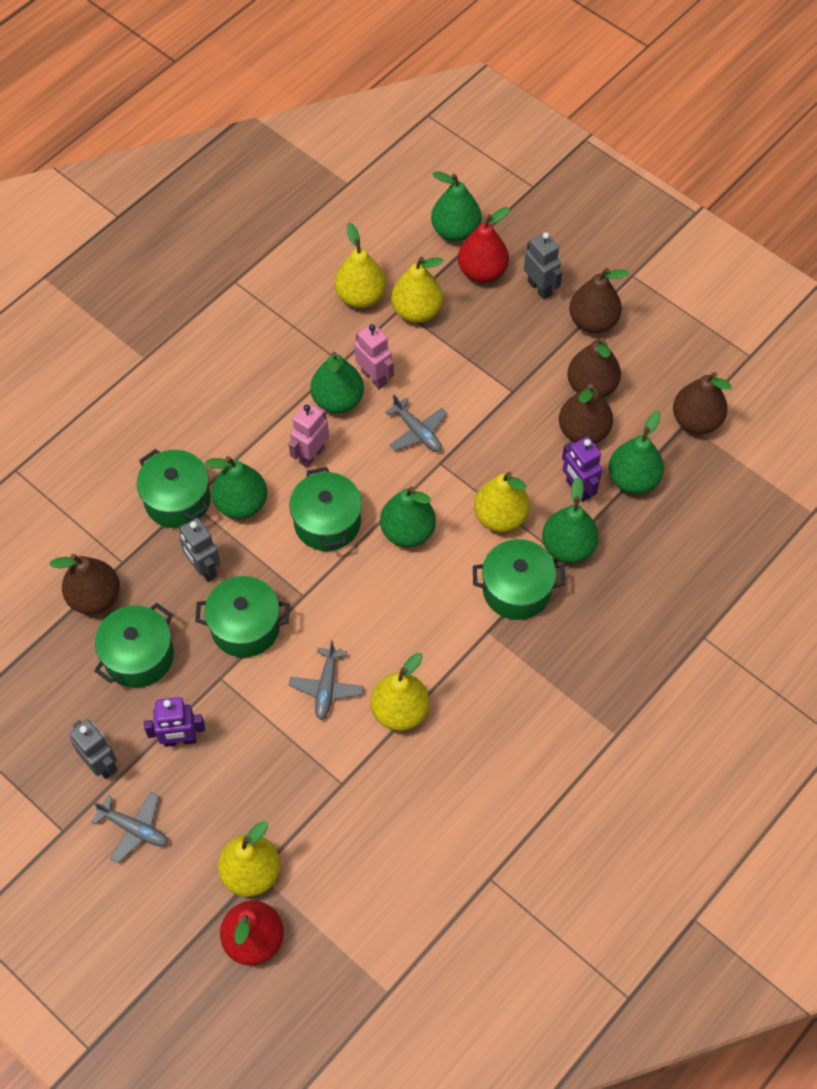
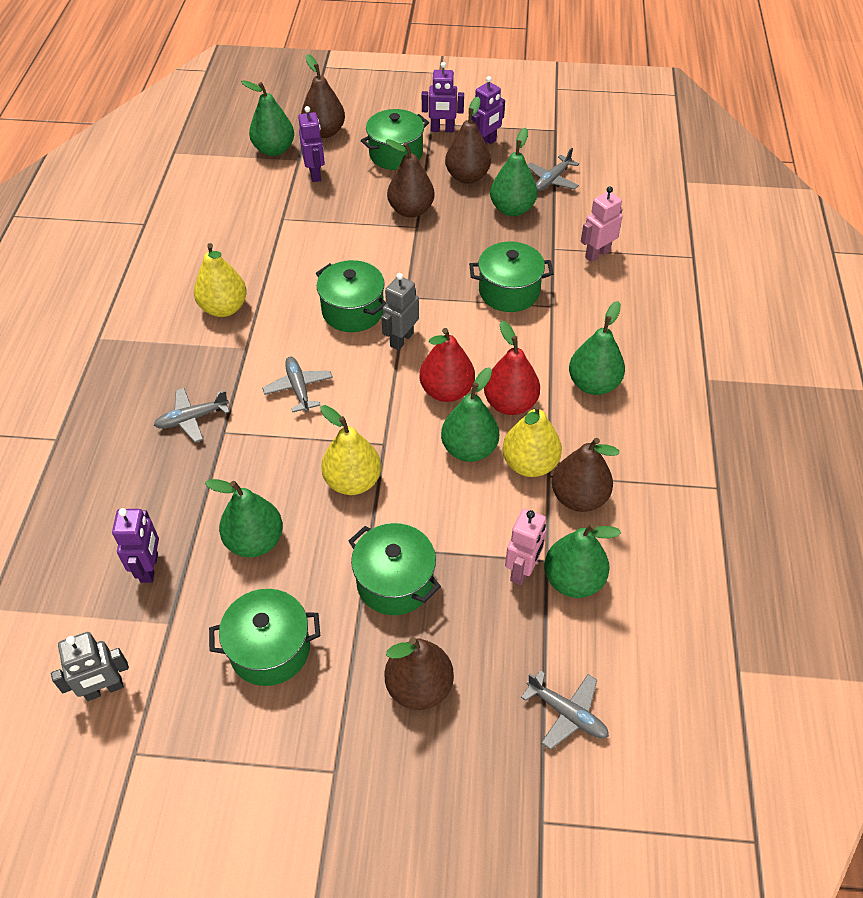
grey plane: [91,792,168,863] [289,640,364,720] [385,395,447,452] = 3 -> [154,388,230,442] [262,357,333,412] [521,670,609,750] [527,148,579,191] = 4
grey robot: [70,719,118,779] [179,518,220,582] [524,232,562,300] = 3 -> [51,632,129,701] [381,273,419,350] = 2
purple robot: [144,697,205,747] [562,437,602,502] = 2 -> [112,508,159,583] [298,106,325,182] [422,62,464,132] [471,76,505,144] = 4
yellow pear: [218,821,280,897] [335,223,386,308] [371,653,430,731] [391,257,444,323] [474,472,530,532] = 5 -> [194,243,247,317] [320,405,381,495] [502,404,562,477] = 3

